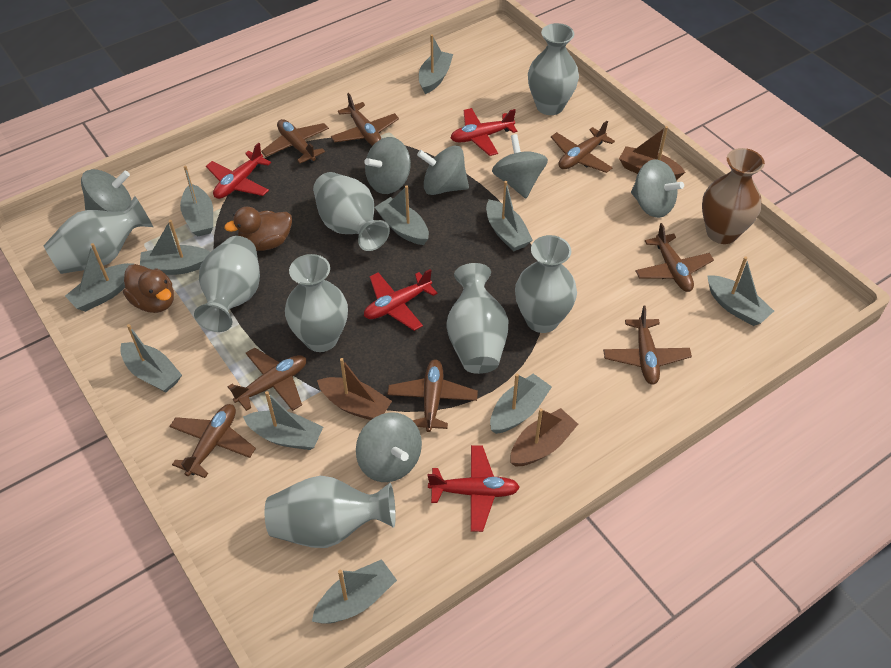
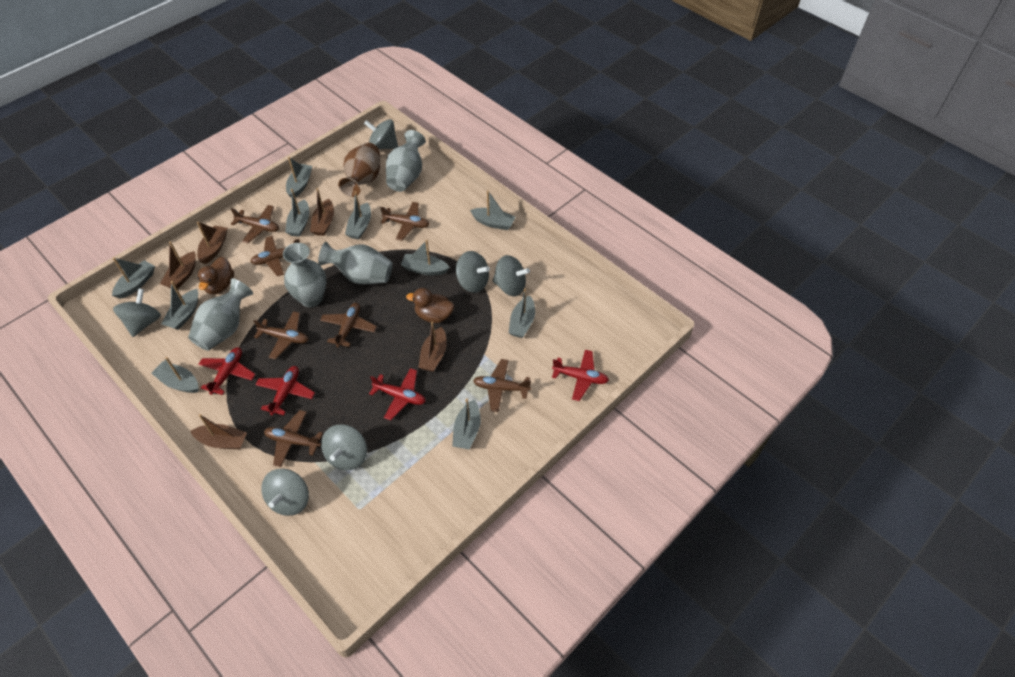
brown boat: [317,358,392,420] [510,408,578,467] [619,126,685,181] = 3 -> [160,242,196,289] [190,414,247,449] [197,222,228,264] [310,188,334,236] [418,322,447,372] = 5
brown plane: [169,404,256,478] [228,347,306,411] [261,119,329,163] [331,93,399,146] [387,359,478,432] [551,121,615,173] [603,306,692,385] [635,223,714,292] = 8 -> [231,205,279,243] [250,236,300,276] [253,311,309,359] [264,410,323,467] [320,303,377,347] [380,202,430,241] [473,359,531,412] = 7
grey boat: [65,243,134,312] [120,324,182,392] [140,220,210,275] [180,166,213,236] [243,391,323,450] [312,559,397,624] [375,186,429,245] [419,34,453,94] [486,181,533,252] [490,374,552,434] [707,256,774,326] = 11 -> [112,257,155,299] [151,357,199,393] [161,281,198,330] [285,189,309,237] [286,157,312,197] [345,192,371,239] [401,240,450,275] [452,398,481,449] [470,190,515,230] [509,288,535,338] = 10
grey vase: [43,196,153,274] [194,236,260,332] [265,476,396,548] [285,254,348,352] [313,172,390,251] [446,263,508,374] [515,235,577,333] [528,23,579,115] = 8 -> [188,278,253,351] [283,243,327,307] [318,242,393,284] [386,130,426,192] = 4

